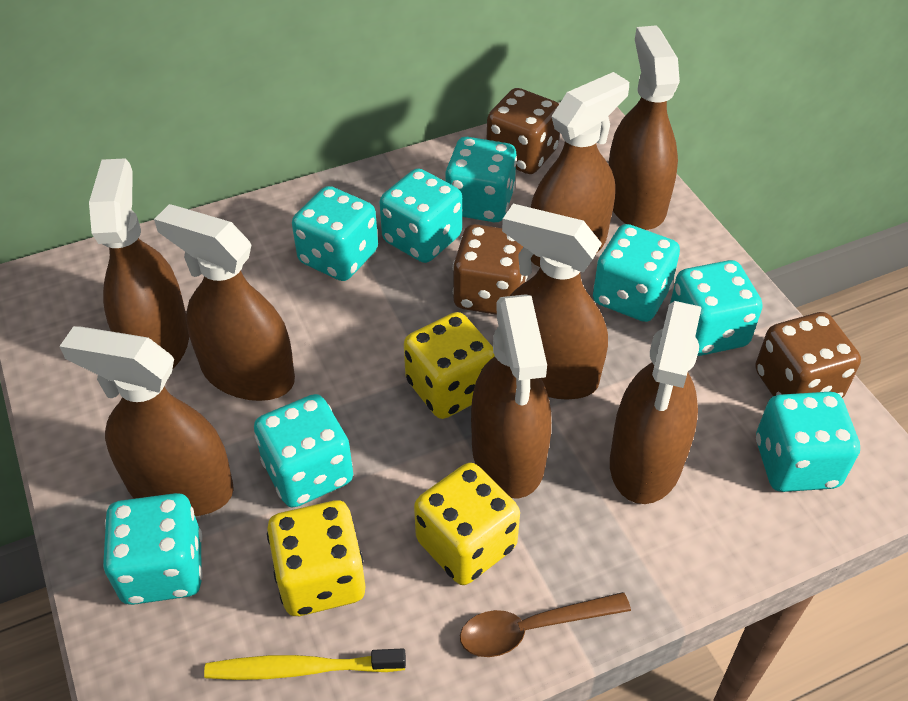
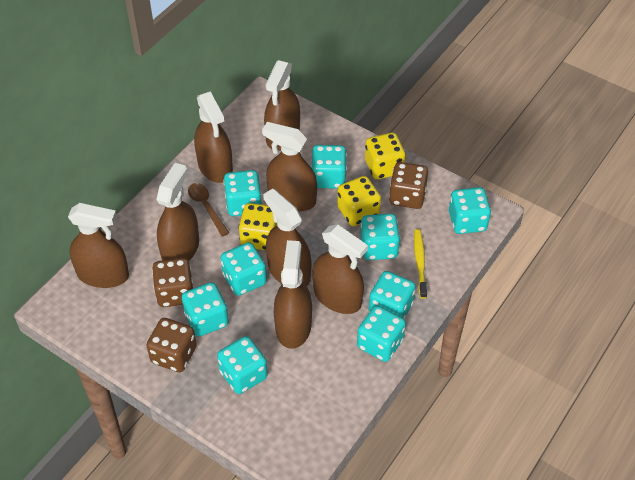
turquoise dice: [103,493,203,605] [254,394,353,508] [292,186,378,281] [380,168,462,263] [445,137,517,222] [593,224,680,322] [670,260,763,356] [756,392,860,492] = 8 -> [182,282,229,336] [217,336,268,394] [221,242,267,296] [223,170,262,216] [311,145,347,189] [357,305,406,362] [360,213,400,260] [369,271,416,319] [449,187,491,234] = 9

